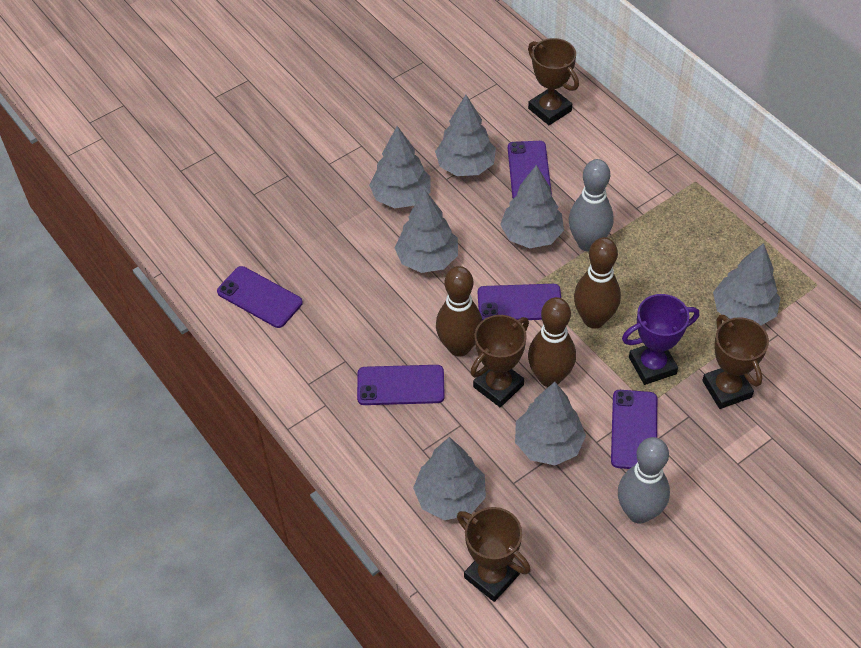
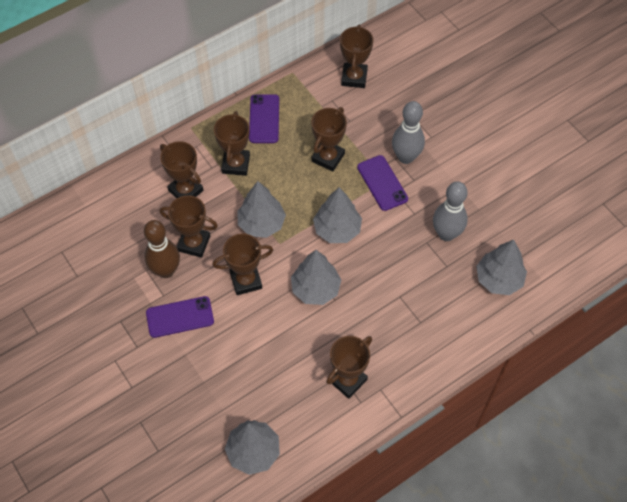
brown bowling pin: [436,266,482,357] [528,297,576,387] [574,237,621,329] = 3 -> [144,220,180,278] = 1
brown trophy: [457,507,531,602] [470,315,529,407] [528,38,579,125] [702,315,769,409] = 4 -> [160,141,204,198] [160,195,218,258] [212,233,273,295] [214,111,250,176] [311,107,347,172] [326,336,372,399] [340,24,373,88] = 7
grey tree: [369,126,431,208] [395,190,458,273] [413,437,486,520] [435,95,496,176] [500,165,564,248] [515,382,586,465] [713,243,781,325] = 7 -> [225,420,280,475] [237,181,286,238] [291,250,341,305] [313,187,362,243] [476,240,527,295] = 5
purple phone: [217,266,303,328] [357,365,445,405] [478,284,561,321] [508,141,552,198] [611,390,657,469] = 5 -> [146,296,214,338] [249,94,279,143] [357,155,408,211] = 3
purple trophy: [622,294,699,385] = 1 -> none = 0

